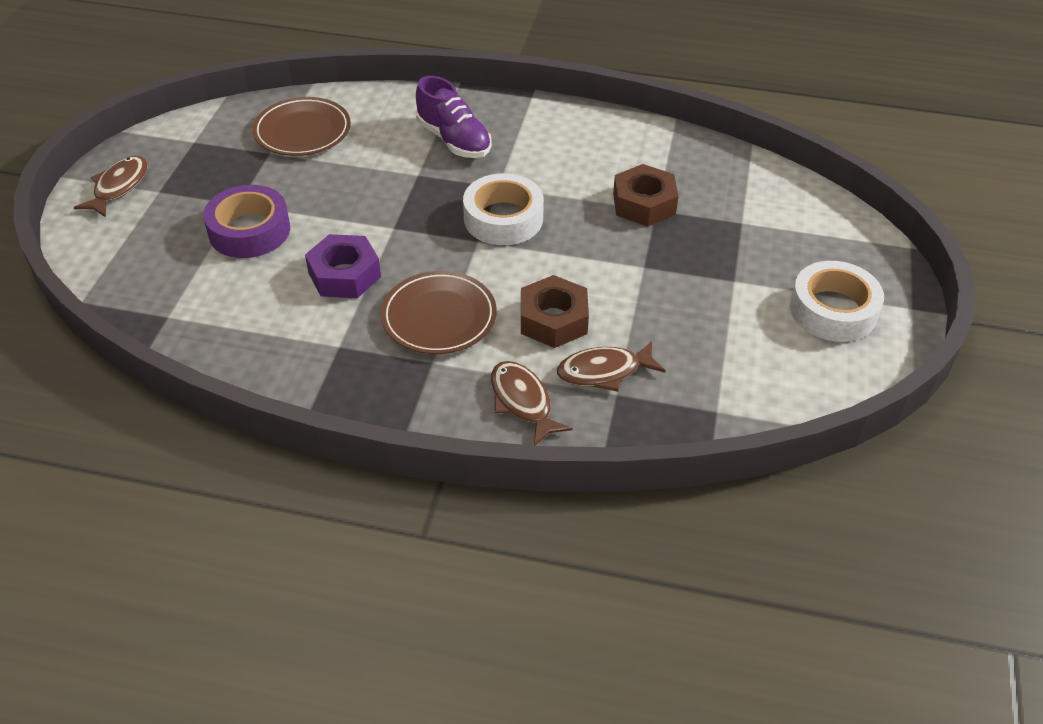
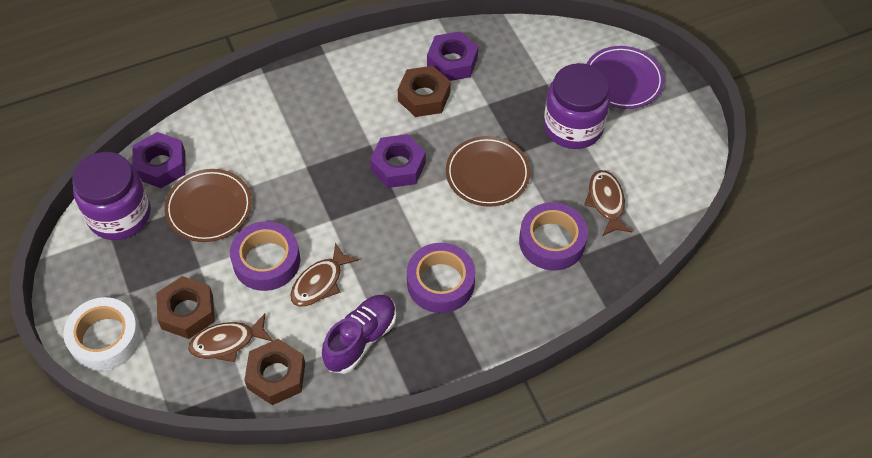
brown nut: [521,275,589,348] [613,164,678,227] = 2 -> [156,276,215,339] [244,339,305,405] [398,66,451,117] = 3
purple jar: none = 0 -> [72,152,151,240] [544,63,611,149] = 2
purple nut: [305,234,381,298] = 1 -> [132,132,186,188] [370,134,426,188] [427,32,478,81] = 3
purple plate: none = 0 -> [587,46,664,109] = 1
purple tape: [203,185,290,258] = 1 -> [230,221,300,291] [407,243,475,313] [519,202,588,270] = 3
white tape: [463,173,544,245] [790,261,884,342] = 2 -> [63,297,141,371] = 1

